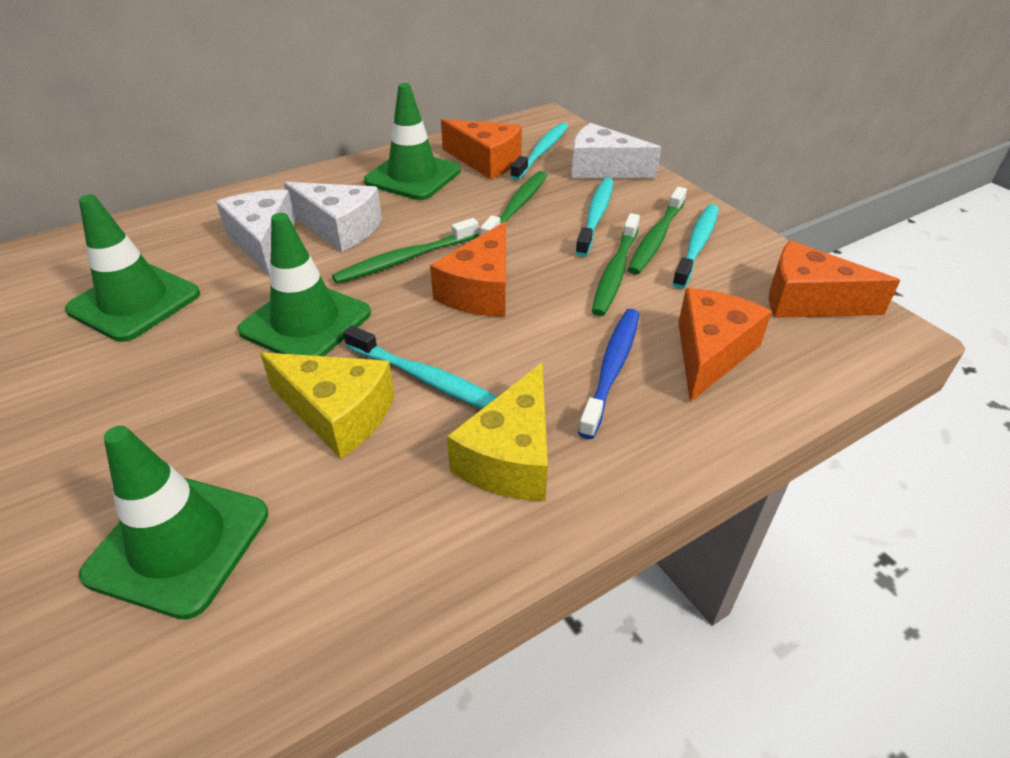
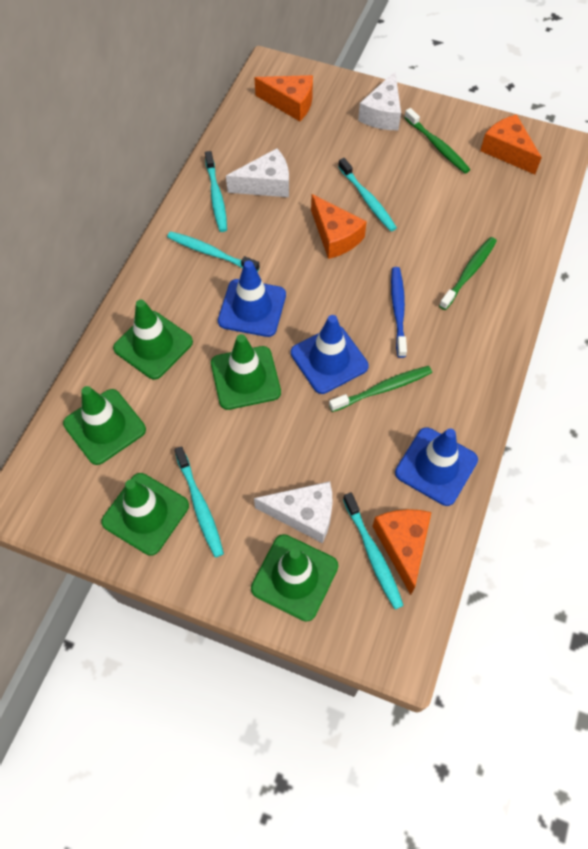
blue traffic cone: none = 0 -> [218,260,286,337] [291,315,369,394] [395,428,478,506] = 3
green toothbrush: [332,218,479,284] [480,171,547,235] [592,213,640,316] [628,187,687,275] = 4 -> [329,366,432,412] [404,108,470,173] [439,237,497,310] = 3
green traffic cone: [65,194,200,342] [79,426,268,620] [238,213,371,356] [364,83,461,200] = 4 -> [63,386,146,465] [101,473,189,556] [113,300,193,380] [211,334,281,410] [251,534,338,621] = 5
turquoise toothbrush: [343,325,497,409] [510,123,568,180] [575,178,613,257] [672,204,719,289] = 4 -> [167,231,260,272] [174,446,224,558] [205,151,227,232] [338,158,397,231] [343,492,404,609] = 5
yellow cheese: [260,352,395,459] [447,363,548,501] = 2 -> none = 0

